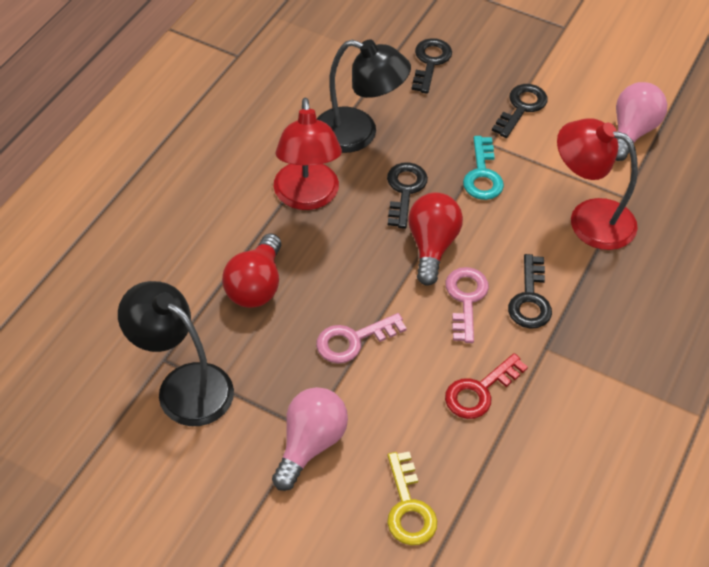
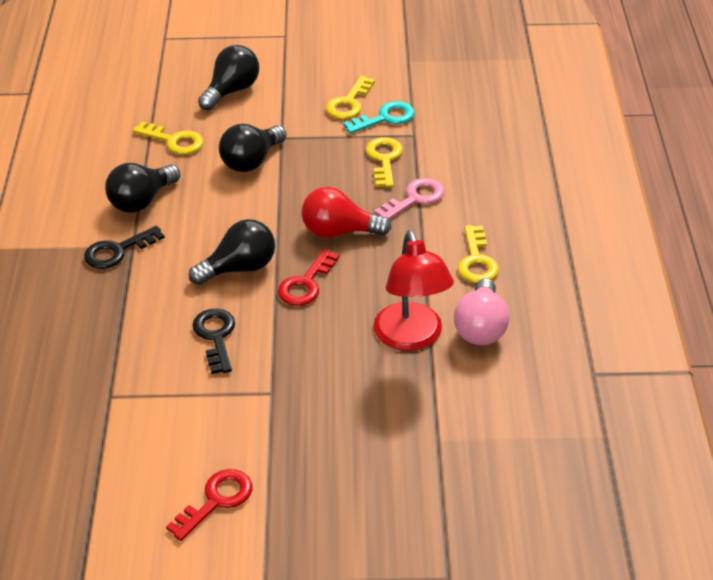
black key: [387,162,428,229] [411,38,452,94] [492,84,548,138] [508,254,552,329] = 4 -> [84,226,165,269] [192,309,235,374] = 2
black lamp: [118,281,234,426] [317,39,411,153] = 2 -> none = 0
black light bulb: none = 0 -> [105,163,180,213] [189,219,275,285] [198,45,259,110] [219,124,286,172] = 4
pink key: [316,313,407,363] [446,267,489,343] = 2 -> [374,178,444,219] = 1
pink light bulb: [272,387,348,491] [616,82,667,161] = 2 -> [454,278,509,345] = 1
red key: [445,353,528,419] = 1 -> [166,469,252,541] [278,249,339,306] = 2
red lamp: [274,98,342,210] [557,118,638,250] = 2 -> [373,230,454,351] = 1
red light bulb: [222,233,281,308] [408,193,463,285] = 2 -> [301,187,391,238] = 1
yellow key: [387,452,437,545] = 1 -> [133,121,203,155] [326,76,375,119] [366,137,403,187] [458,225,499,283] = 4

